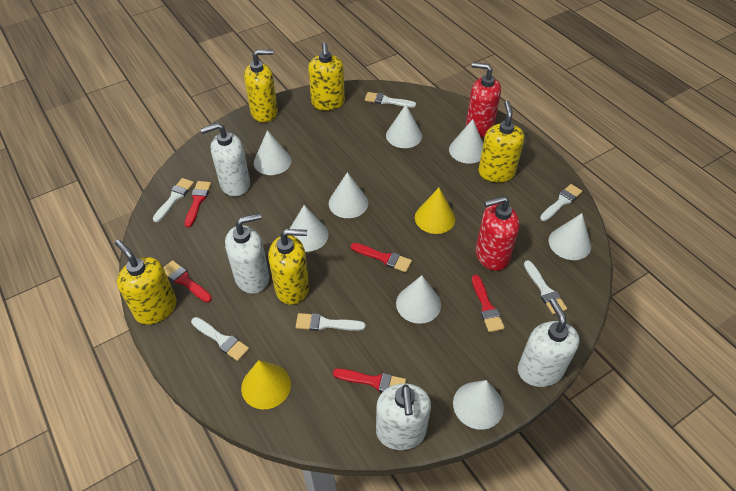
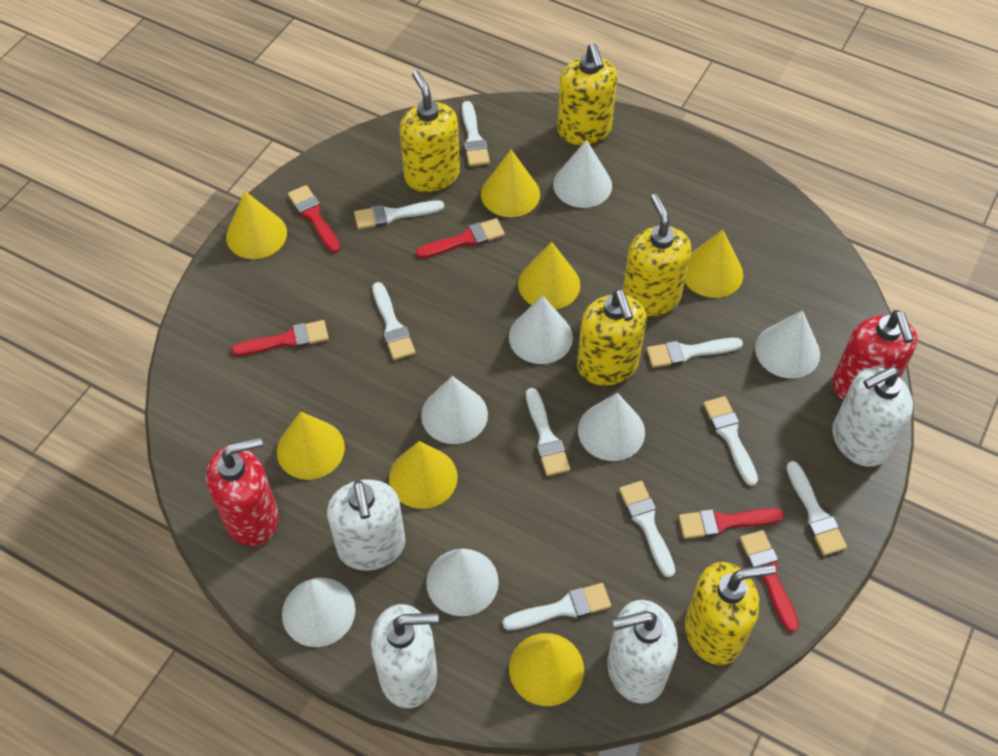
white brush: [153,178,194,222] [191,317,249,361] [296,313,366,331] [365,92,416,107] [524,260,567,315] [540,184,583,221] = 6 -> [354,200,444,229] [372,282,416,360] [462,101,490,166] [503,583,611,630] [526,388,570,476] [619,481,675,578] [646,338,743,368] [703,396,758,486] [786,461,847,555] = 9
white cone: [254,130,291,175] [290,205,328,252] [329,172,368,218] [386,105,422,148] [396,275,441,324] [449,119,483,163] [453,380,504,430] [548,213,591,260] = 8 -> [282,578,355,647] [421,376,488,444] [426,549,499,616] [509,296,573,364] [553,140,612,208] [578,393,645,461] [755,310,820,378] = 7
yellow cone: [241,360,291,409] [415,188,455,234] = 2 -> [226,191,287,259] [277,412,345,480] [389,441,458,509] [481,150,540,217] [509,633,584,706] [518,242,580,310] [685,230,743,298] = 7

